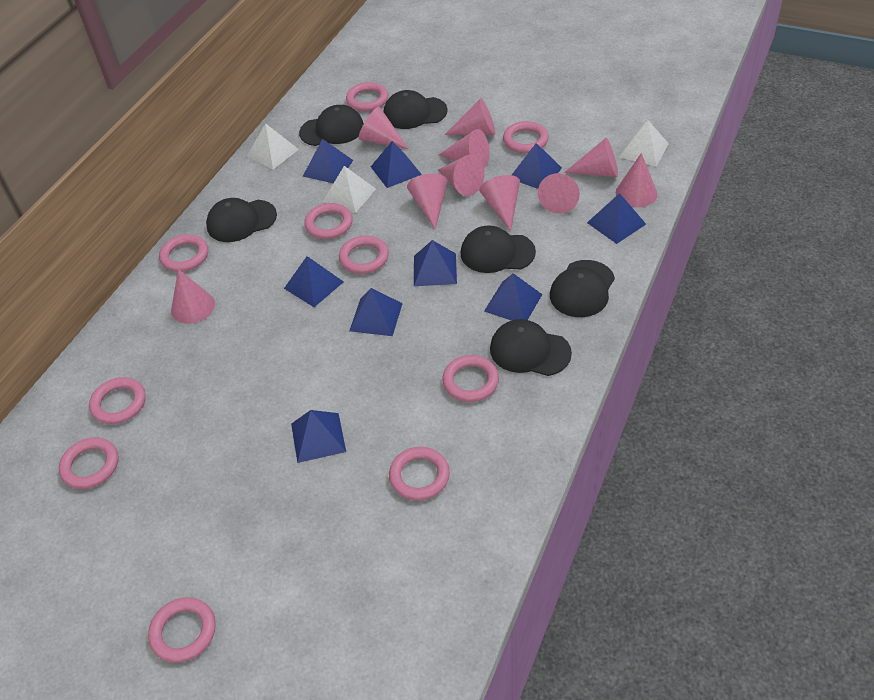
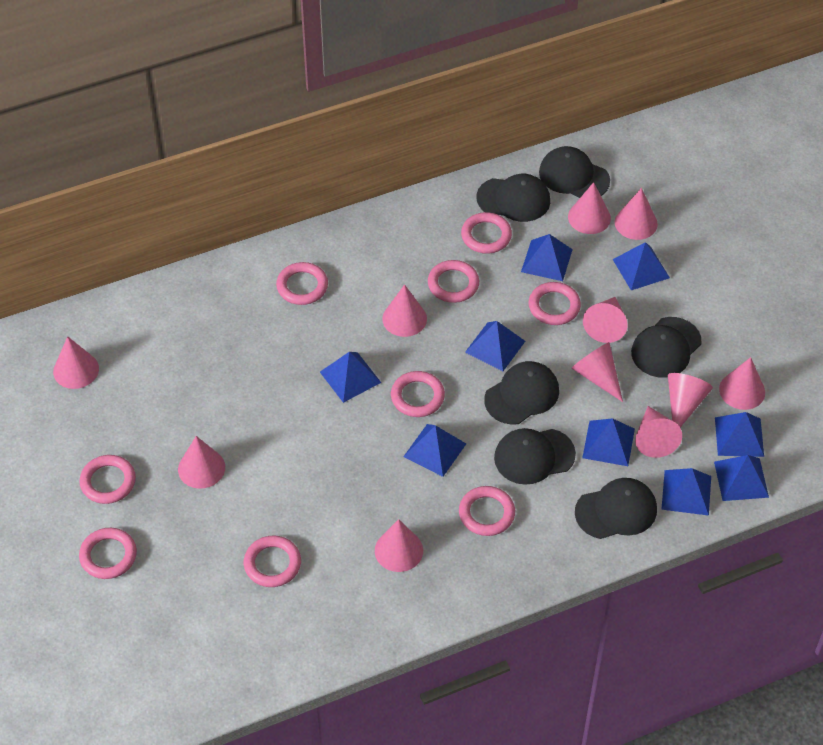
pink cone: [171,269,215,324] [359,106,408,149] [407,174,448,229] [438,155,485,196] [439,129,489,168] [445,98,495,135] [479,175,520,232] [538,173,580,214] [564,138,618,177] [616,153,657,207] = 10 -> [53,336,99,389] [178,436,225,489] [375,519,423,572] [382,284,427,337] [568,182,611,234] [572,342,623,402] [583,297,628,343] [615,188,658,240] [635,406,682,458] [668,373,713,427] [719,357,765,410] = 11
pink ring: [59,437,118,489] [89,377,146,424] [148,597,216,663] [159,234,208,272] [304,203,353,239] [339,236,389,274] [346,82,388,111] [389,447,450,501] [442,355,499,402] [503,121,549,153] = 10 -> [79,455,136,504] [79,528,137,579] [244,536,301,587] [276,262,328,305] [391,371,445,417] [428,260,479,303] [459,486,515,536] [461,212,512,254] [528,282,581,325] = 9
white pyramid: [247,123,299,169] [323,166,376,213] [619,120,669,167] = 3 -> none = 0

